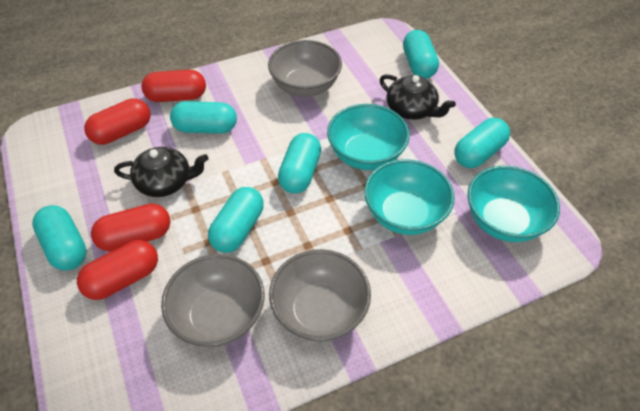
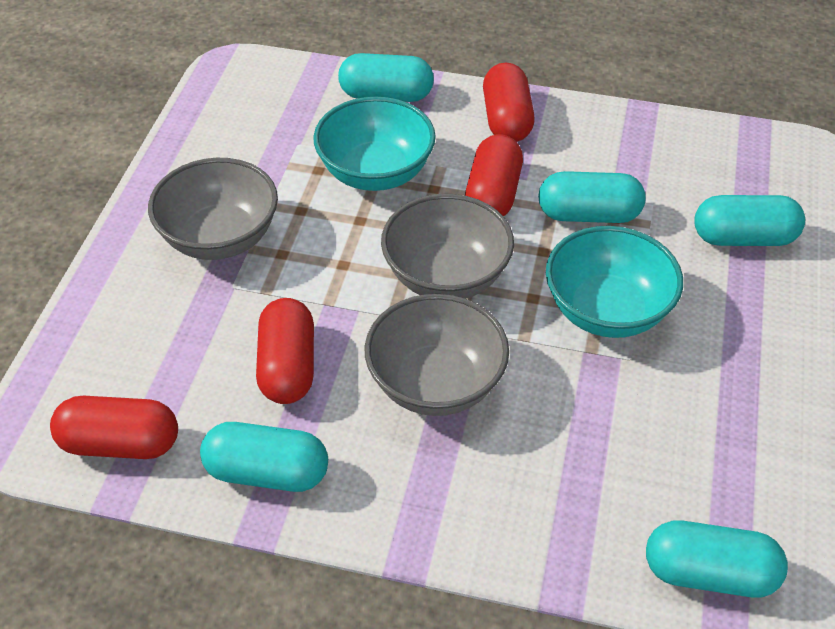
black teapot: [114,147,208,197] [380,74,456,120] = 2 -> none = 0
turquoise bowl: [327,104,410,170] [364,159,455,235] [467,166,560,242] = 3 -> [313,97,436,191] [546,226,683,338] = 2
turquoise capsule: [32,205,87,270] [170,101,237,134] [208,187,264,253] [278,133,321,194] [403,30,439,79] [454,118,510,168] = 6 -> [200,422,328,492] [338,53,434,102] [538,171,646,223] [646,520,788,597] [694,195,805,246] = 5

